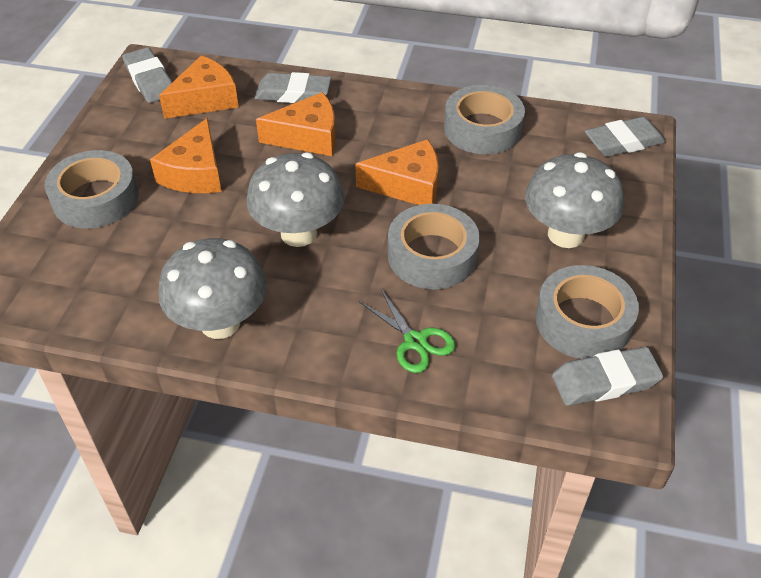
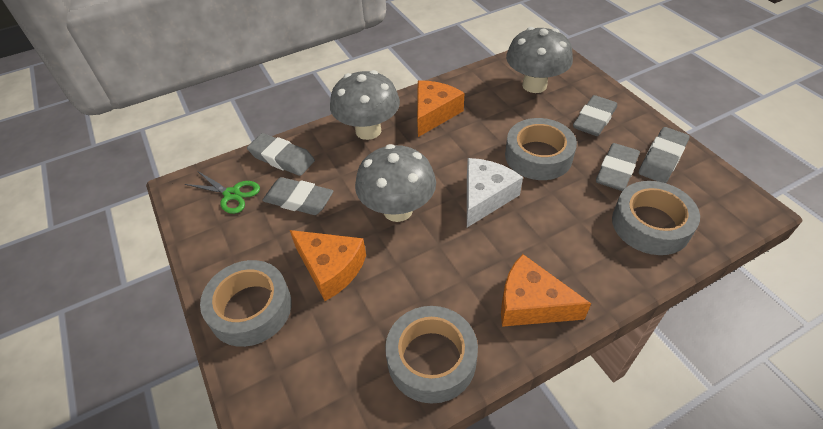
grey eraser: [122,47,172,103] [255,72,331,103] [552,347,664,406] [585,117,666,157] = 4 -> [247,133,315,176] [262,177,333,215] [573,95,617,136] [596,143,640,191] [639,127,689,183] = 5
orange cheese: [150,118,222,193] [159,56,239,119] [256,92,336,156] [355,139,439,205] = 4 -> [290,230,366,301] [417,80,464,137] [501,254,591,327] = 3
white cheese: none = 0 -> [467,158,523,227] = 1

